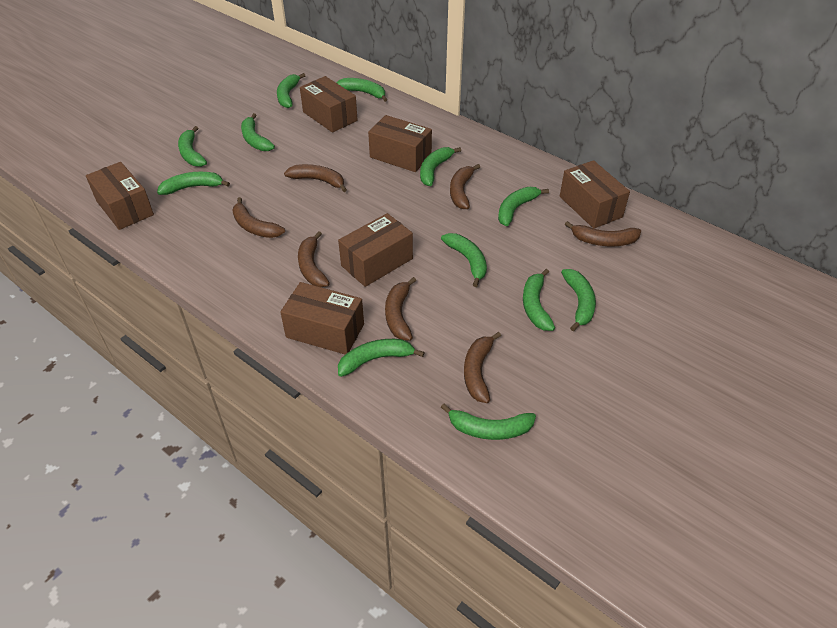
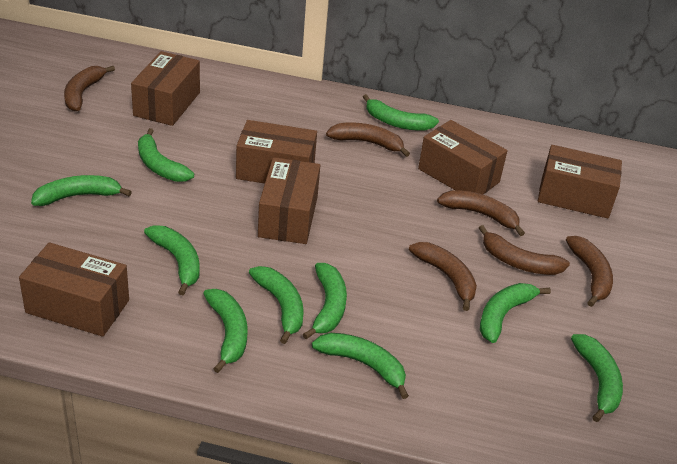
brown banana: [232,197,285,238] [284,164,347,192] [298,231,330,287] [385,277,416,341] [450,164,480,209] [464,332,501,403] [565,221,641,246] = 7 -> [64,66,115,111] [326,123,410,157] [409,242,477,311] [437,190,525,236] [479,225,570,275] [566,236,613,307] = 6
green banana: [157,172,230,195] [178,126,207,167] [241,113,275,151] [277,73,306,108] [336,78,388,102] [338,339,425,377] [420,147,461,186] [441,233,487,287] [441,404,536,440] [498,187,549,226] [523,269,555,331] [561,269,596,331] = 12 -> [31,175,132,206] [138,128,194,182] [144,225,200,295] [203,289,247,373] [249,266,304,344] [303,263,347,339] [312,333,409,399] [363,94,439,131] [480,283,551,343] [571,334,623,422] = 10

